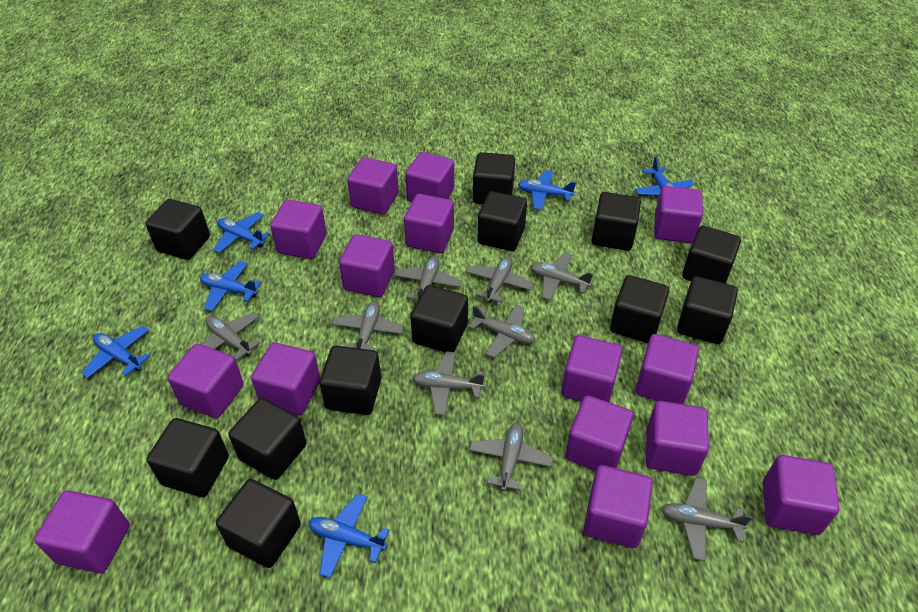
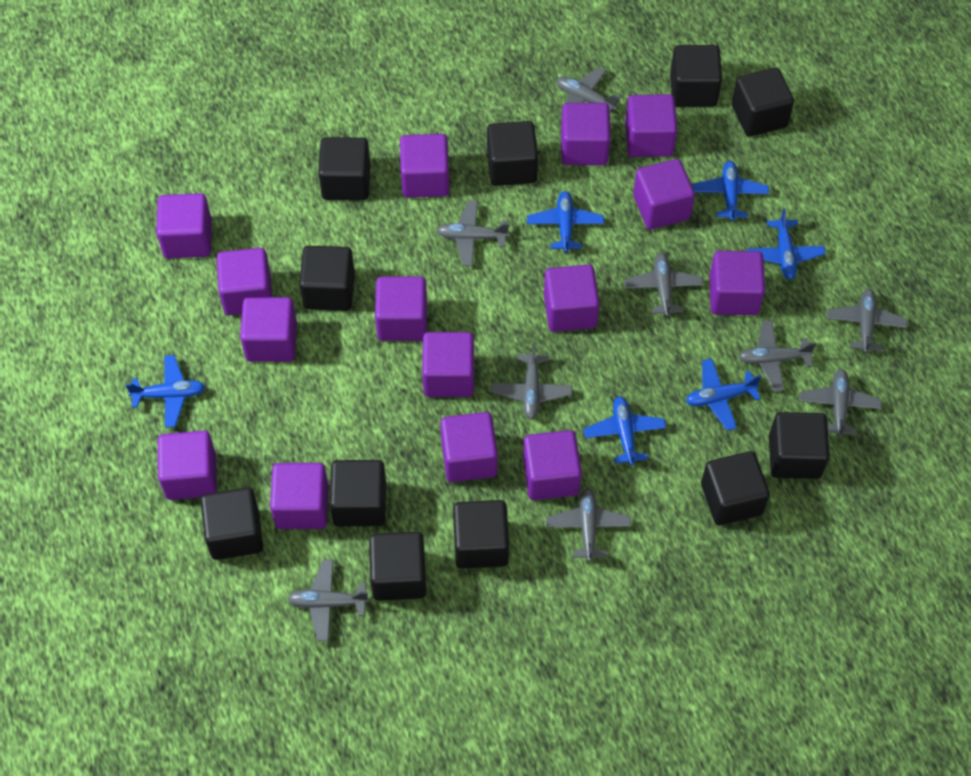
black cube: [145,199,210,260] [147,418,229,497] [216,479,301,568] [229,398,307,480] [319,346,381,415] [410,285,468,353] [473,152,515,204] [477,191,527,251] [592,192,641,251] [610,275,669,343] [677,276,738,344] [682,225,741,284] = 12 -> [200,487,263,560] [299,246,355,311] [318,137,370,200] [330,460,386,526] [369,532,426,601] [453,500,509,569] [487,121,538,186] [670,45,722,107] [701,451,770,525] [732,68,794,137] [769,412,830,479] = 11

